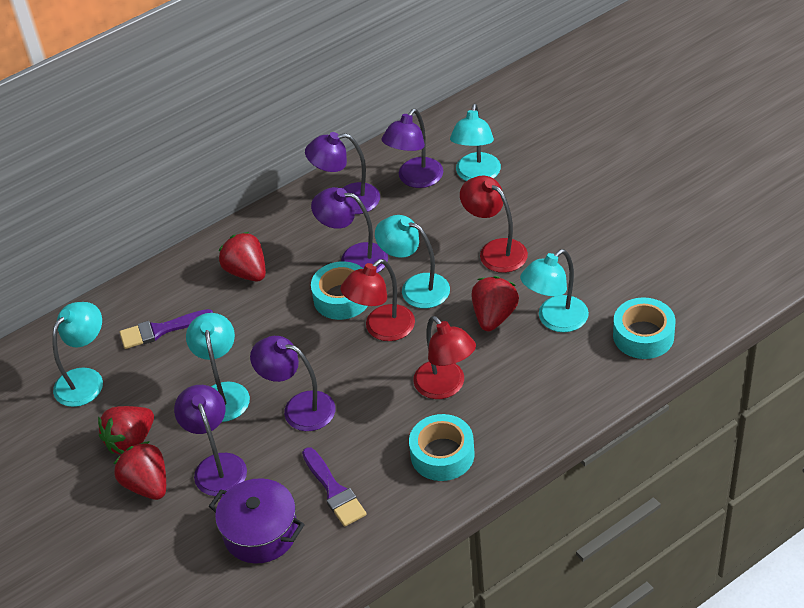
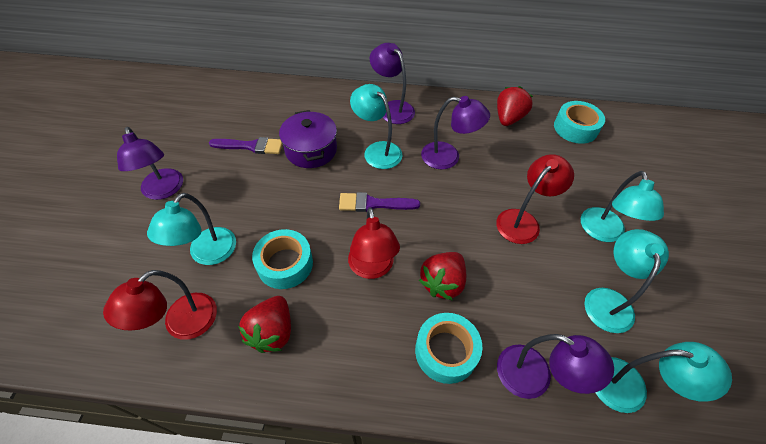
purple lamp: [174,385,247,496] [250,336,335,431] [305,132,380,214] [311,187,388,273] [382,109,443,188] = 5 -> [117,127,183,200] [370,43,415,124] [421,96,490,169] [497,334,614,399] = 4
red strawberry: [98,406,154,455] [114,441,166,500] [219,232,266,281] [472,276,519,331] = 4 -> [238,296,291,353] [419,252,466,300] [497,86,533,126] = 3

